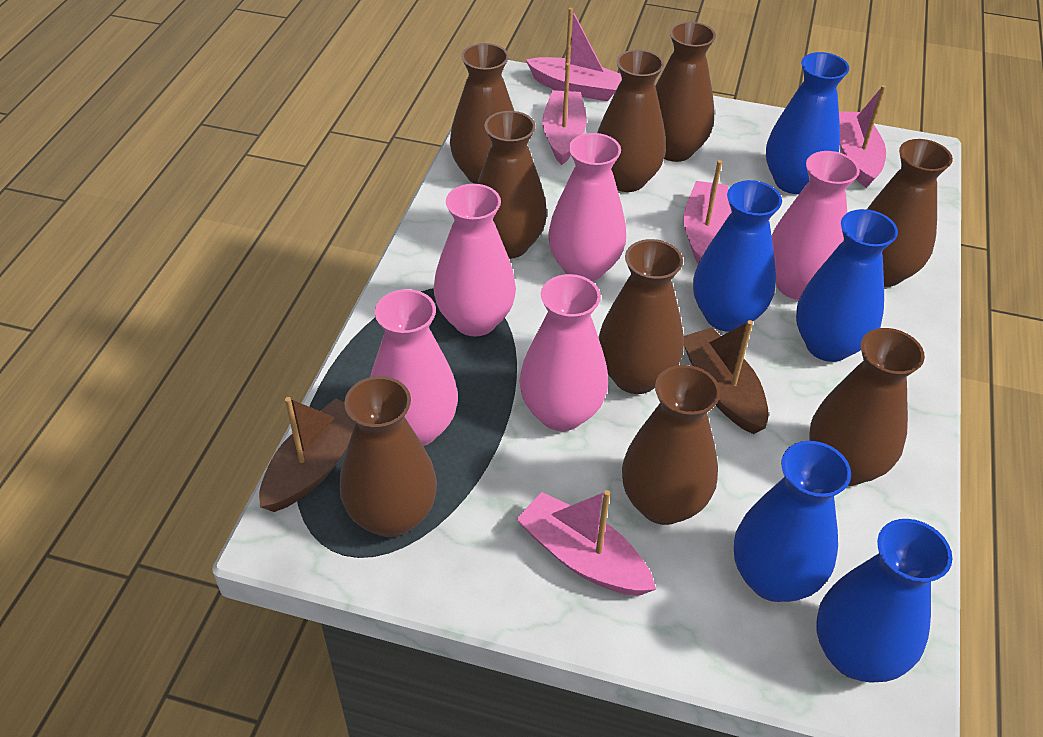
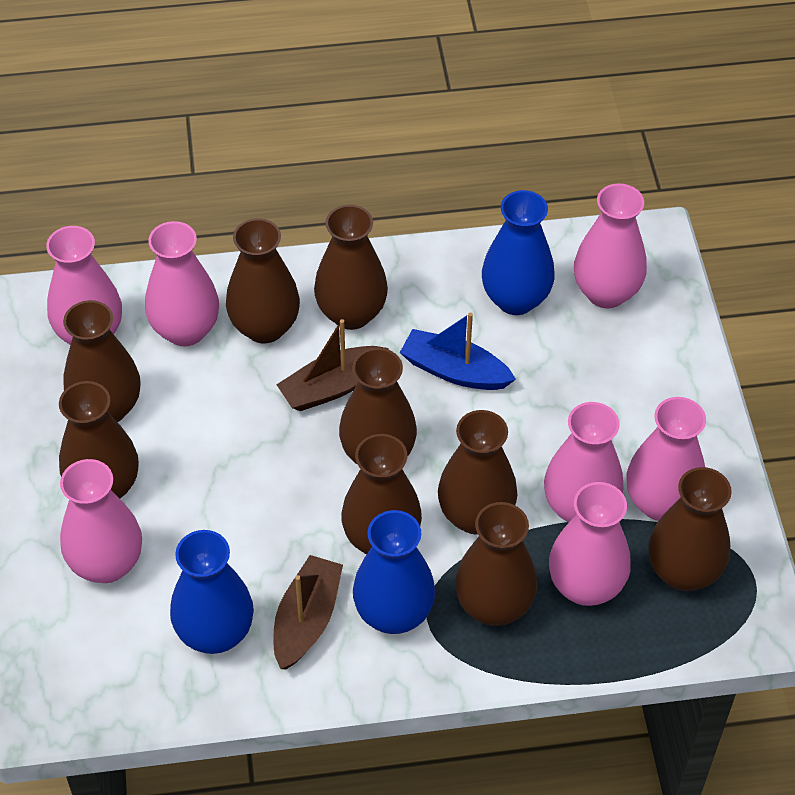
blue boat: none = 0 -> [400,313,516,390] = 1
blue vase: [693,180,782,332] [734,441,851,602] [766,52,849,194] [796,209,898,362] [816,519,952,683] = 5 -> [170,530,254,654] [353,510,435,634] [482,190,555,315] = 3
pink boat: [516,490,656,596] [526,8,622,101] [542,63,587,165] [683,160,731,263] [839,85,886,188] = 5 -> none = 0
pink vase: [370,289,458,446] [434,184,516,337] [519,274,608,431] [548,133,626,281] [772,151,860,300] = 5 -> [46,226,122,345] [60,459,142,583] [145,221,219,347] [544,402,623,523] [549,482,631,606] [574,183,647,308] [627,397,706,521] = 7

